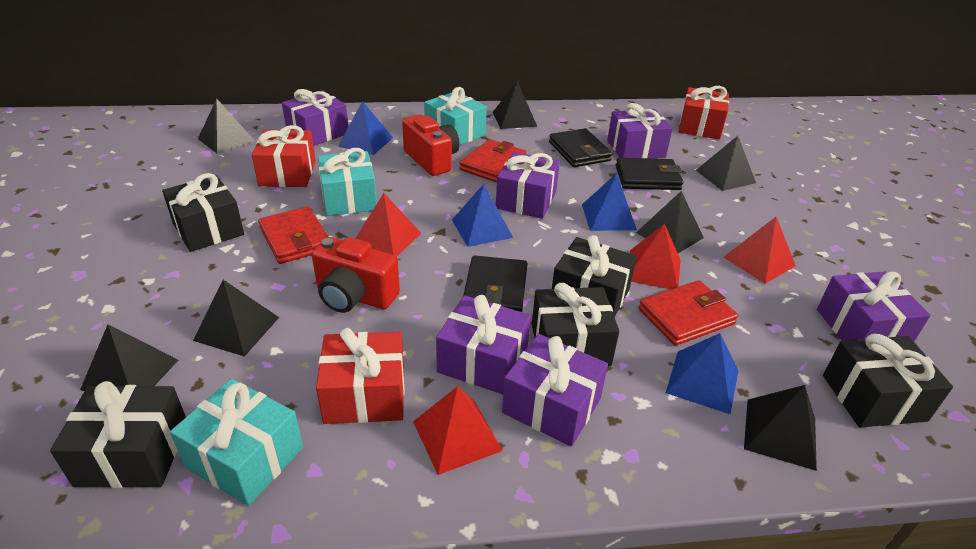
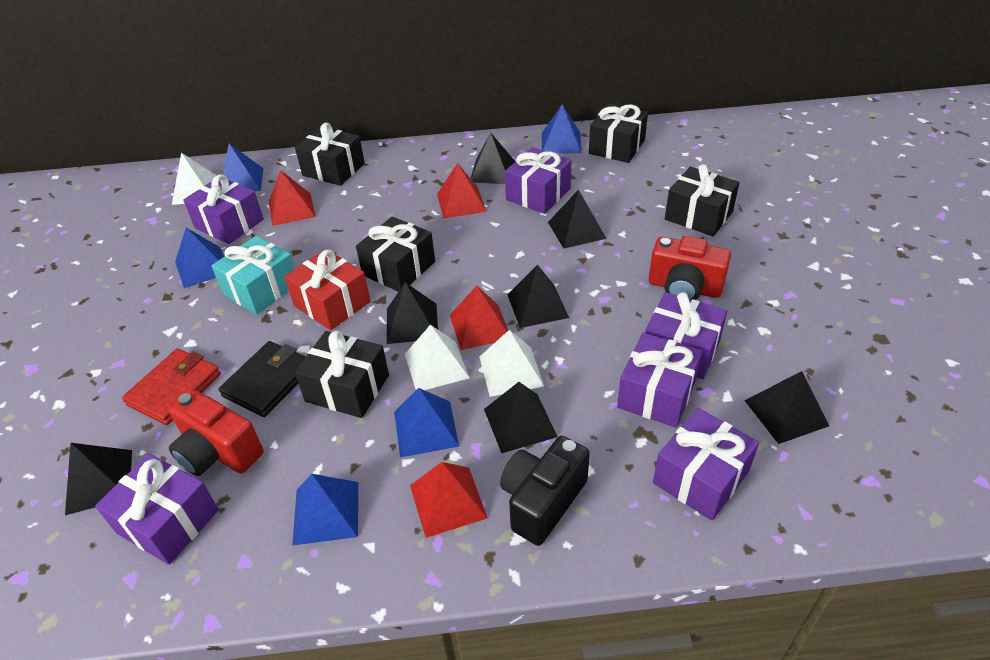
black camera: none = 0 -> [500,436,590,546] = 1
black wallet: [463,255,527,312] [549,128,612,167] [616,158,683,190] = 3 -> [219,341,306,417] = 1
blue pyramid: [338,101,393,155] [452,184,513,247] [582,173,637,231] [666,333,738,414] = 4 -> [175,228,224,288] [223,144,264,191] [292,474,358,545] [394,388,459,458] [542,105,581,154] = 5
red gift: [252,125,316,187] [316,328,404,424] [679,86,729,139] = 3 -> [284,249,370,330] = 1
red wallet: [258,206,329,264] [459,139,526,182] [638,280,738,346] = 3 -> [122,348,221,425] = 1
turquoise gift: [170,379,303,506] [318,148,377,216] [424,87,487,145] = 3 -> [211,236,295,315] = 1
white pyramid: none = 0 -> [172,153,217,205] [405,325,470,390] [479,330,544,397] = 3

